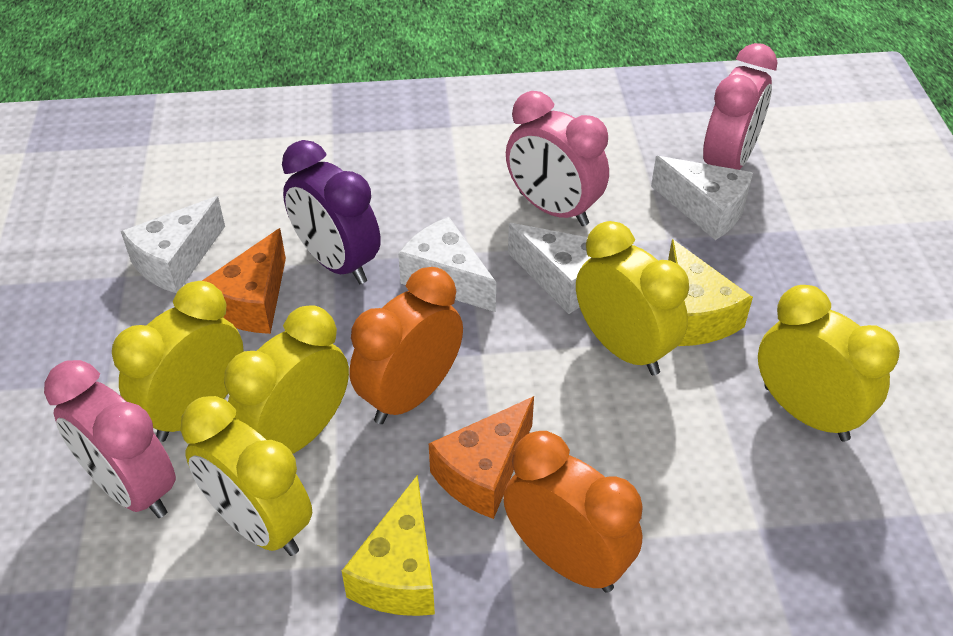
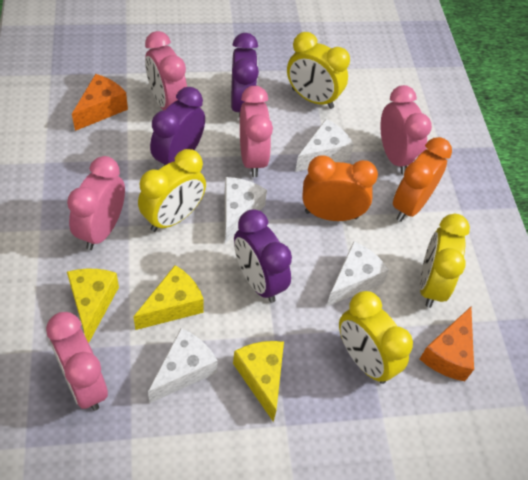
pink clock: [44,360,176,518] [506,91,609,226] [703,43,777,170] = 3 -> [46,312,108,411] [67,156,125,250] [145,31,187,110] [240,86,273,177] [380,85,432,174] = 5
purple clock: [282,140,381,284] = 1 -> [150,87,205,166] [231,33,259,120] [234,209,292,303] = 3
yellow cheese: [342,475,435,616] [668,239,753,346] = 2 -> [67,269,119,343] [133,265,204,330] [233,341,284,422] = 3
yellow clock: [112,281,244,442] [180,396,312,556] [224,305,349,454] [576,221,689,375] [758,285,900,441] = 5 -> [138,149,206,232] [287,32,350,109] [339,291,413,384] [420,214,470,308] = 4

